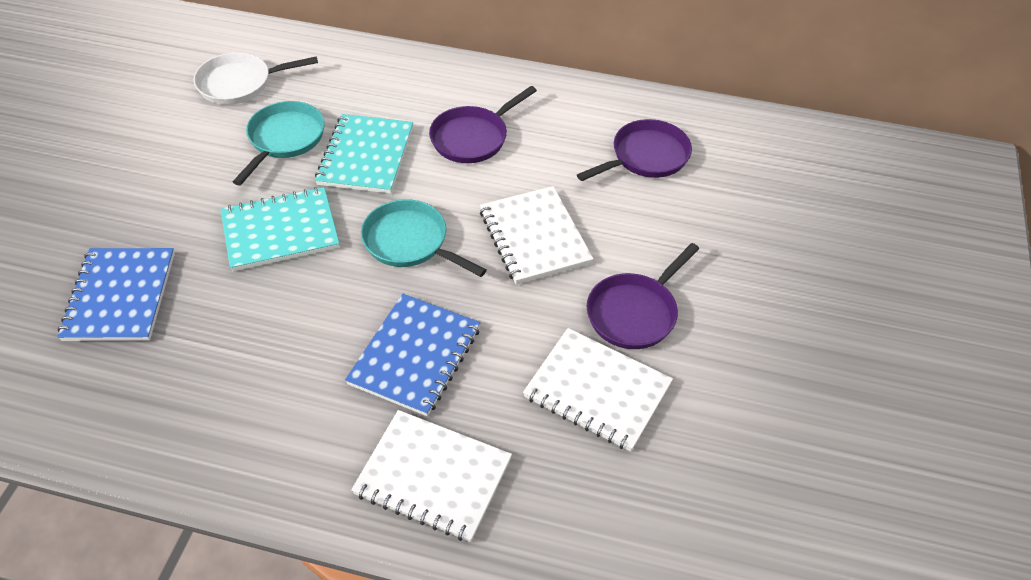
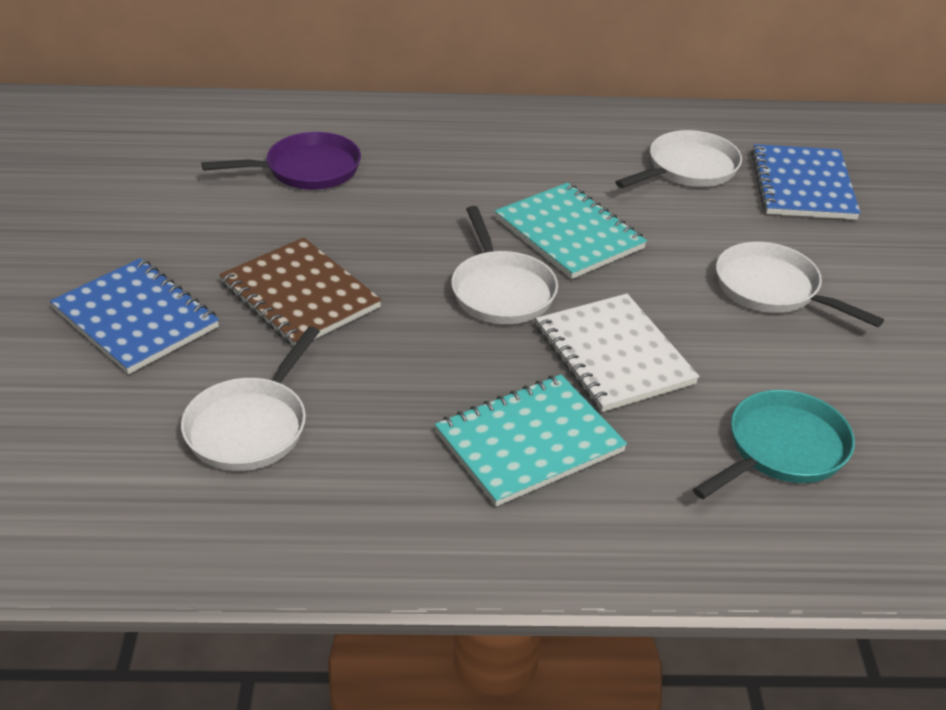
brown notebook: none = 0 -> [219,237,382,346] = 1
purple pan: [429,86,537,163] [577,119,692,181] [587,243,699,349] = 3 -> [202,132,361,190] = 1
turquoise pan: [233,101,325,186] [361,199,486,277] = 2 -> [693,390,855,499] = 1
white notebook: [351,410,512,542] [480,186,593,284] [523,328,673,452] = 3 -> [536,294,699,412] = 1
white pan: [193,53,318,105] = 1 -> [181,326,320,471] [451,206,558,324] [615,130,742,188] [716,242,884,327] = 4

